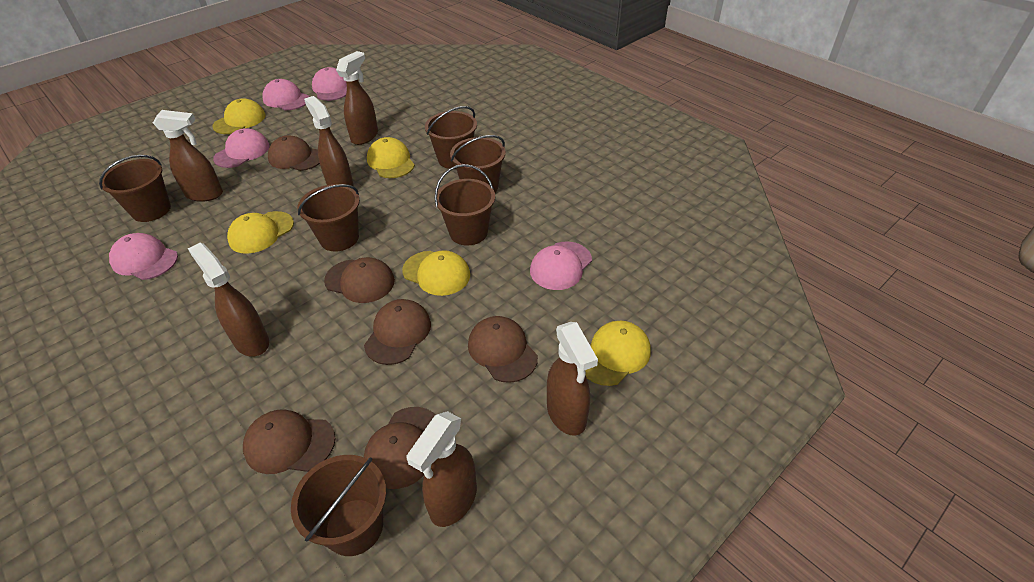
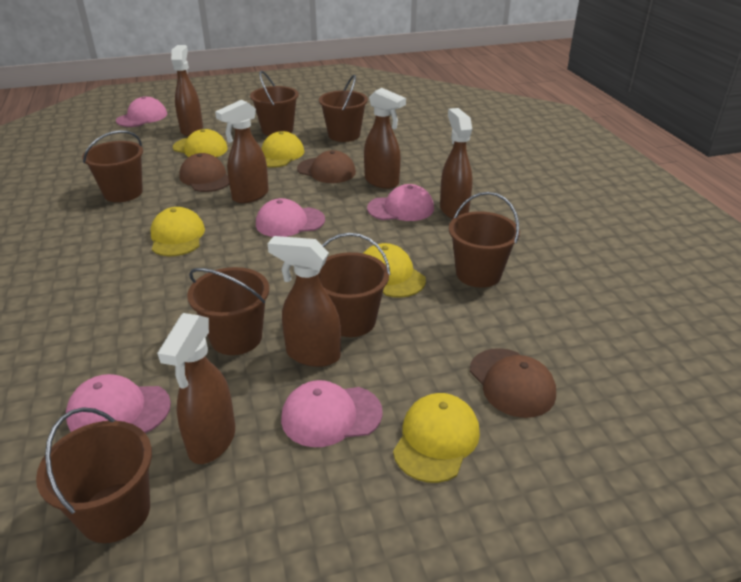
brown bucket: [99,155,171,222] [291,455,386,556] [298,184,360,252] [425,106,477,169] [435,164,495,245] [450,135,506,193] = 6 -> [36,407,152,543] [82,130,143,202] [187,267,269,355] [250,71,299,136] [319,75,368,142] [319,233,390,337] [449,192,520,288] = 7
brown cap: [243,409,335,474] [268,135,320,171] [324,257,395,303] [364,299,431,365] [364,407,435,489] [468,316,538,383] = 6 -> [179,153,229,192] [297,150,356,183] [470,348,556,418] = 3

